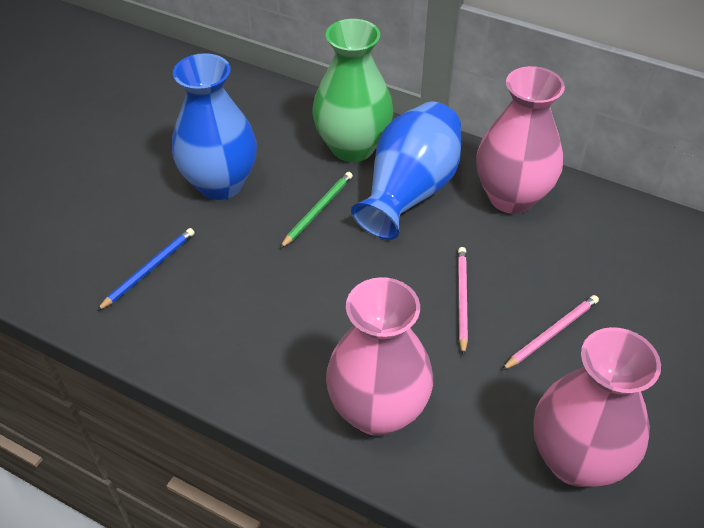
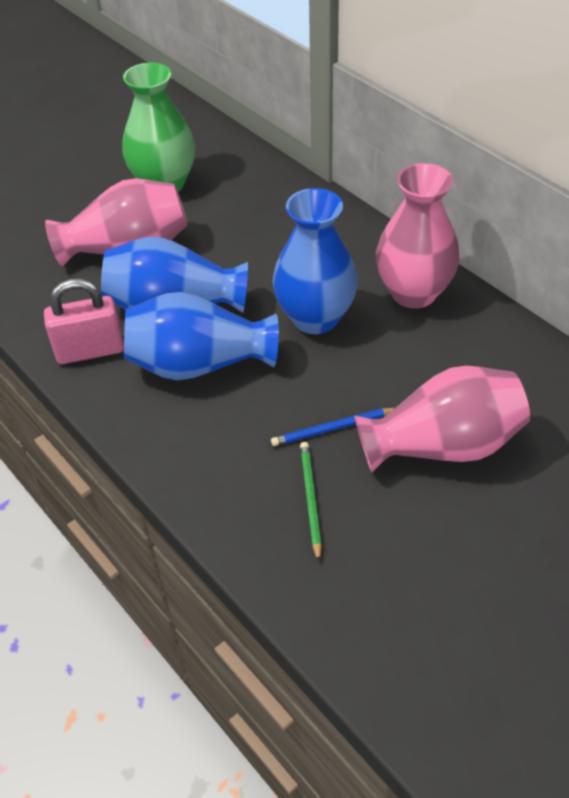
blue vase: [172,53,257,200] [351,102,461,240] = 2 -> [101,237,248,313] [124,292,279,380] [273,188,358,334] = 3
pink padlock: none = 0 -> [44,278,124,364] = 1
pink pencil: [458,247,468,356] [502,295,599,370] = 2 -> none = 0

